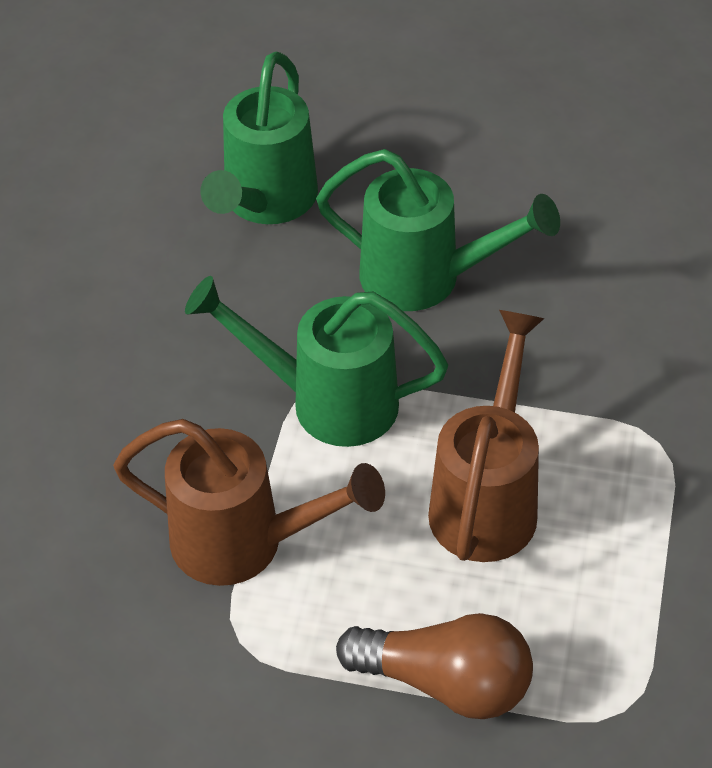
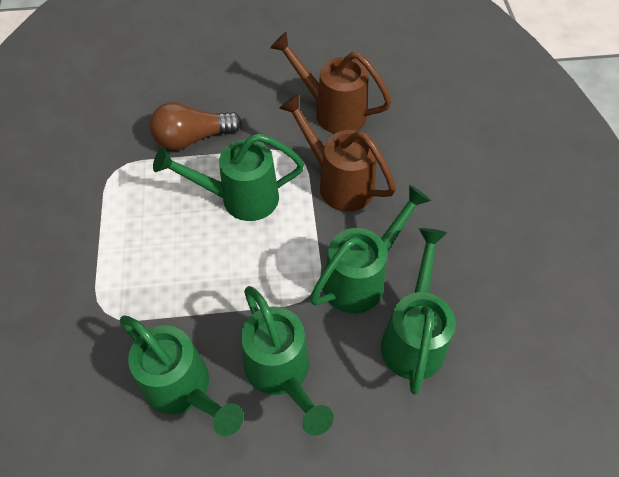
green watering can: [185,276,448,447] [201,52,318,224] [316,149,560,311] = 3 -> [120,316,244,436] [153,133,304,221] [241,286,334,436] [310,185,431,313] [381,228,456,394] = 5

